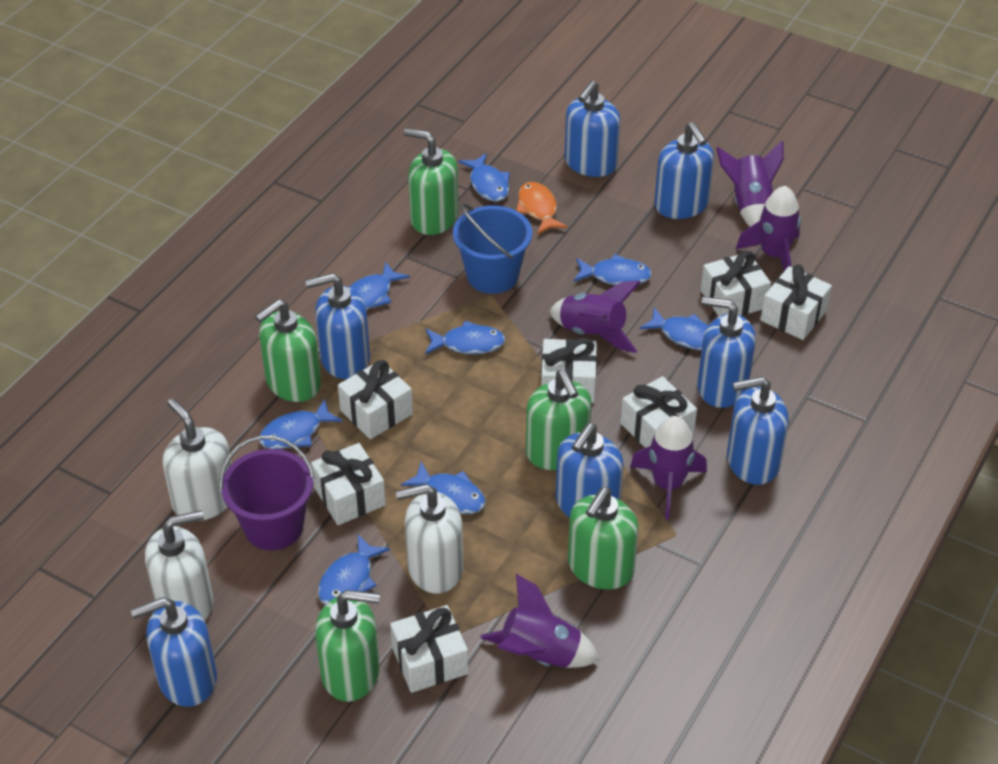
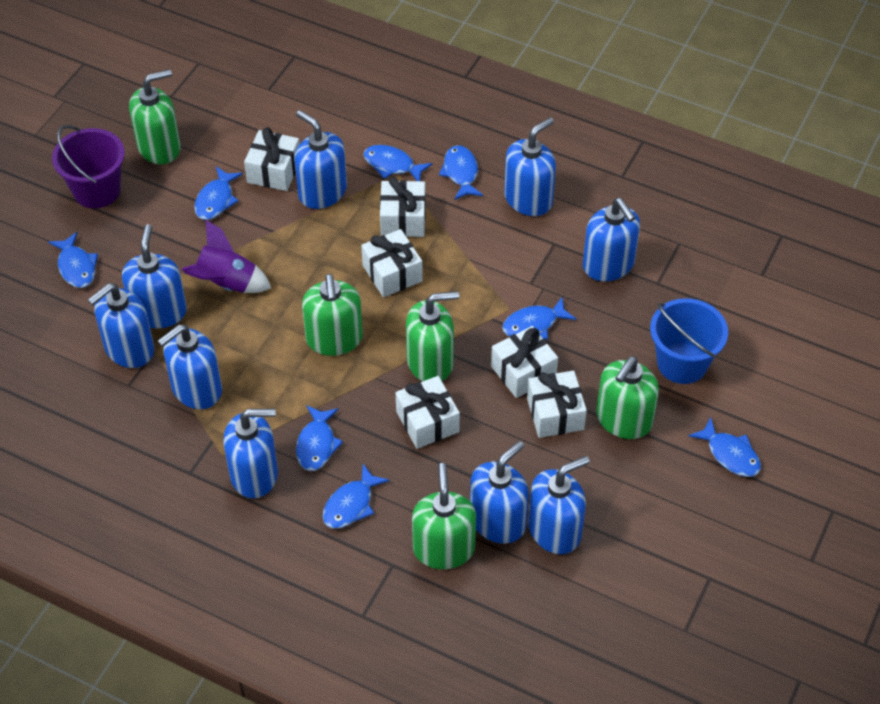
blue soap dispenser: [131,597,217,707] [305,273,370,379] [556,423,624,518] [564,80,621,177] [654,122,714,219] [697,297,756,408] [727,376,788,485] = 7 -> [88,283,154,368] [122,224,187,328] [158,324,222,409] [223,408,278,498] [295,110,347,209] [470,441,529,544] [504,117,556,216] [528,456,590,554] [583,198,640,281] = 9
orange fish: [516,182,568,235] = 1 -> none = 0
purple rocket: [480,574,599,668] [550,280,641,353] [630,416,707,519] [716,141,784,227] [736,186,801,271] = 5 -> [182,219,271,293] = 1
white gift: [311,443,386,525] [338,360,413,439] [390,605,468,693] [541,338,597,403] [621,376,697,448] [701,251,771,316] [761,264,832,340] = 7 -> [244,127,300,191] [361,229,423,297] [380,177,426,237] [396,376,460,449] [491,326,558,398] [527,371,587,438] = 6
white soap dispenser: [145,510,213,621] [162,398,232,521] [396,484,463,594] = 3 -> none = 0

